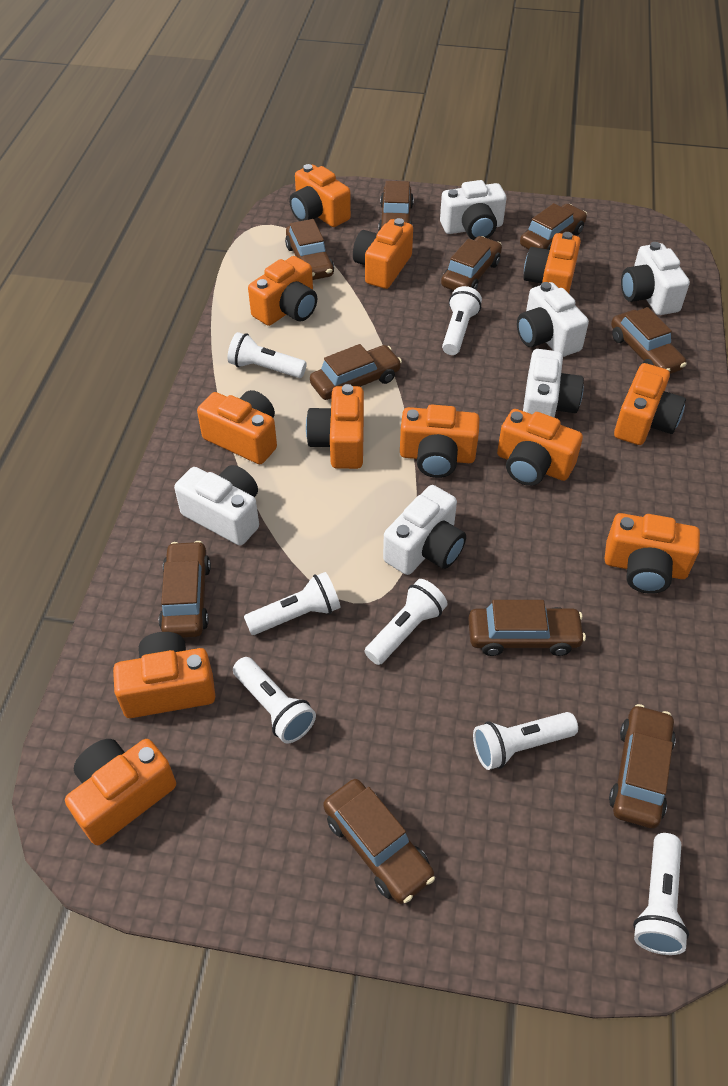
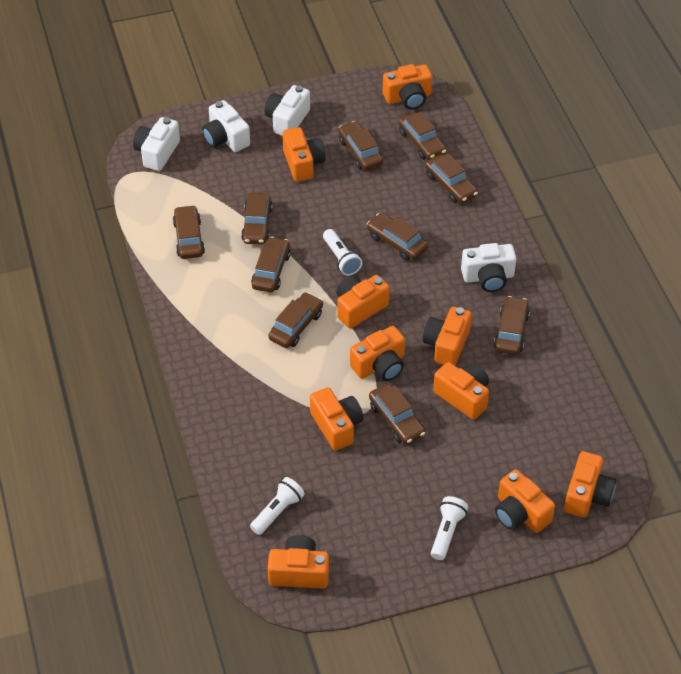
orange camera: [65,739,176,845] [113,632,215,718] [197,390,277,464] [248,256,317,326] [289,164,351,227] [306,384,364,469] [353,218,413,289] [400,405,480,478] [497,409,583,486] [523,232,581,293] [605,513,700,594] [614,363,686,445] = 12 -> [268,535,329,589] [282,127,325,182] [310,387,363,451] [336,275,390,328] [350,326,405,381] [383,64,432,110] [423,307,472,366] [433,362,489,420] [495,469,555,533] [564,451,616,517] = 10
white camera: [174,465,259,546] [383,485,466,575] [440,180,506,240] [517,282,589,357] [523,349,584,418] [621,242,690,315] = 6 -> [133,117,180,171] [202,100,250,152] [265,85,310,136] [461,243,516,292] = 4
white flashlight: [228,332,307,378] [233,657,316,744] [244,572,340,635] [364,579,447,665] [442,286,482,355] [473,712,578,770] [633,833,689,955] = 7 -> [250,477,305,535] [323,229,362,276] [431,496,468,560] = 3

